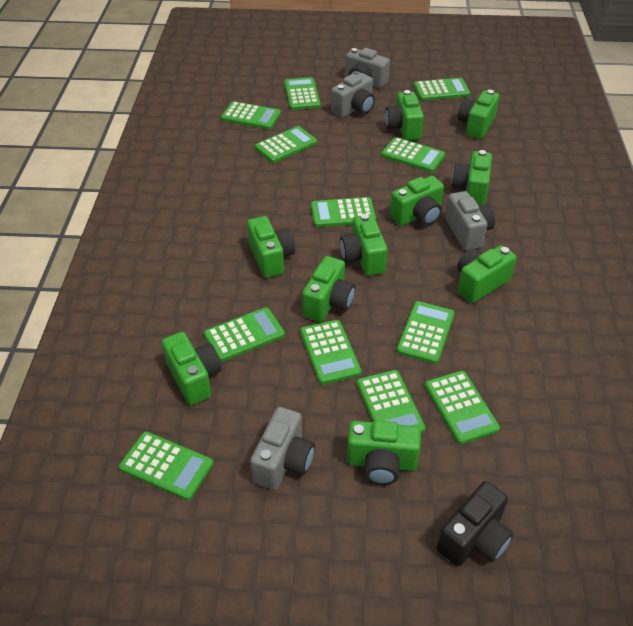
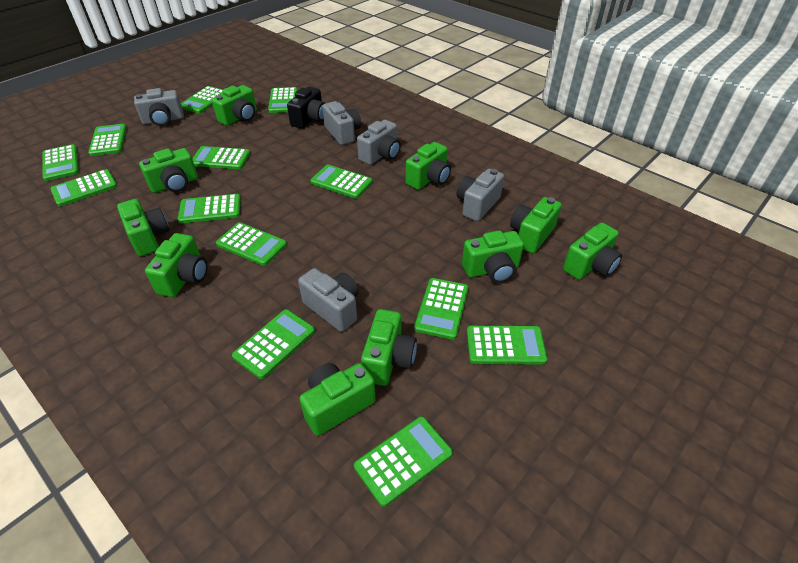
green calculator: [119,432,213,500] [204,307,285,362] [221,101,281,129] [255,126,317,163] [284,77,321,110] [300,320,361,385] [311,197,376,227] [357,370,425,433] [381,137,445,172] [397,301,455,364] [414,78,470,101] [425,371,500,444] = 12 -> [42,144,79,181] [50,169,117,206] [88,124,127,156] [178,194,241,224] [181,86,223,114] [192,146,250,169] [216,222,287,266] [232,309,315,379] [268,87,298,113] [310,165,373,199] [354,416,453,507] [414,278,468,340] [467,326,547,364] = 13
grey camera: [250,407,315,490] [331,73,375,118] [345,48,390,88] [445,191,495,250] = 4 -> [134,88,184,126] [298,268,359,332] [322,101,361,145] [357,120,401,165] [457,169,504,221] = 5

